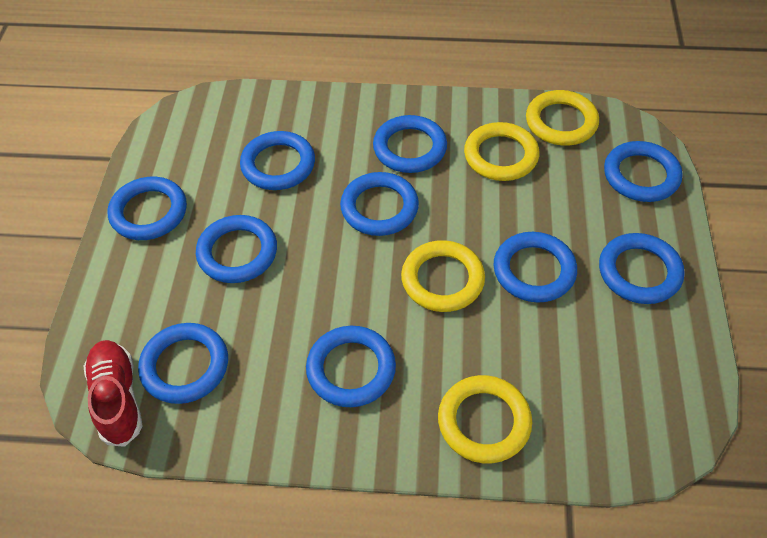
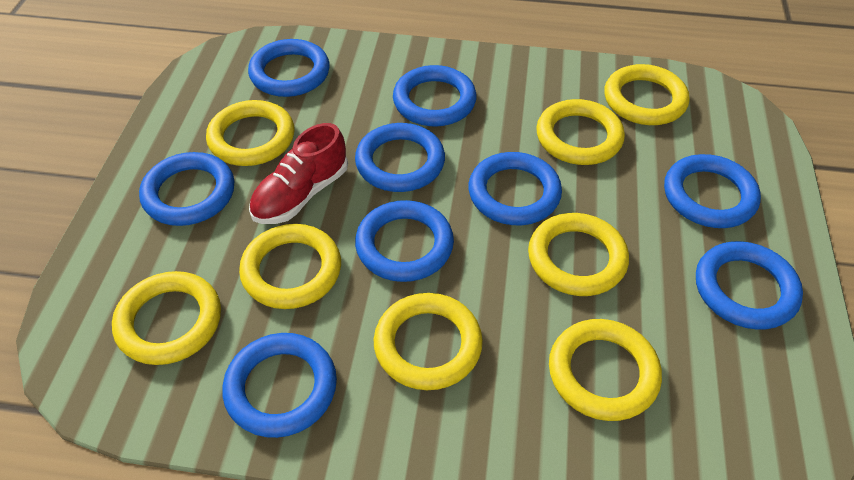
blue ring: [108,177,187,240] [138,323,228,404] [196,215,277,283] [240,131,315,190] [306,326,396,407] [340,172,419,236] [373,115,447,173] [493,232,577,302] [599,233,685,304] [604,141,683,202] = 10 -> [139,152,234,226] [222,333,337,438] [248,39,330,97] [355,123,445,192] [355,200,454,282] [393,65,477,127] [468,152,562,225] [664,154,761,228] [696,241,803,330] = 9
yellow ring: [401,240,485,312] [438,375,532,463] [464,122,539,181] [526,90,599,146] = 4 -> [112,271,221,365] [206,100,294,166] [239,224,341,309] [374,293,483,390] [528,213,629,296] [536,99,625,165] [549,319,662,421] [604,64,690,125] = 8

